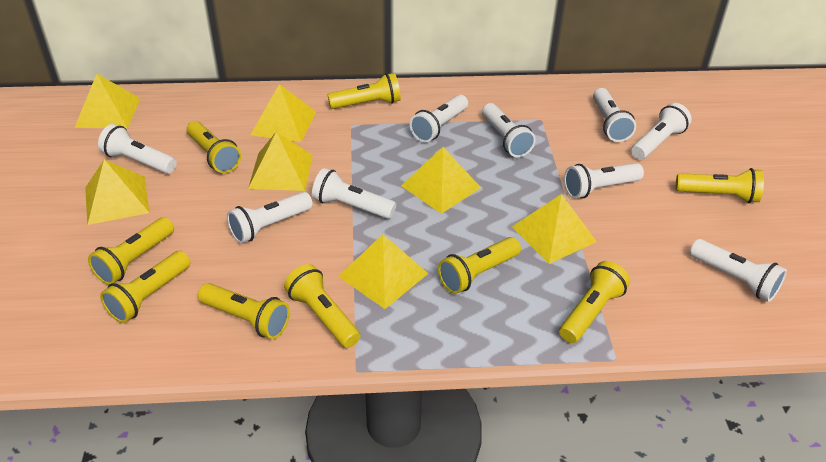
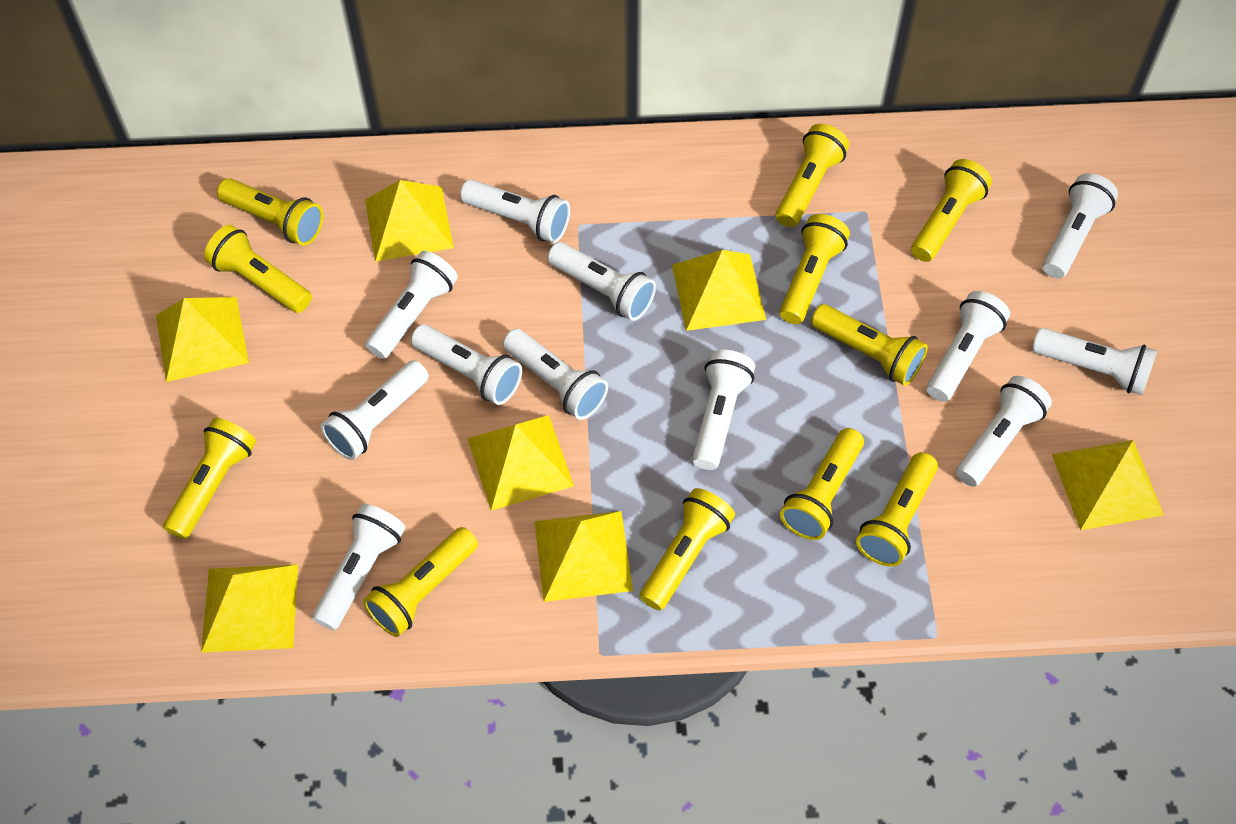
white flashlight: [98,124,177,174] [227,192,313,243] [312,168,396,219] [410,95,468,142] [482,103,536,157] [564,163,644,199] [593,88,636,142] [631,103,692,159] [690,239,787,302] = 9 -> [312,504,405,630] [321,360,429,460] [365,251,458,359] [411,324,522,405] [460,179,570,243] [503,329,608,420] [547,242,656,321] [692,350,755,470] [927,291,1010,402] [956,376,1052,487] [1032,328,1158,395] [1043,173,1118,279] = 12
yellow flashlight: [88,217,174,285] [100,251,190,323] [186,121,241,173] [198,283,290,339] [284,264,360,348] [328,73,401,109] [438,237,521,294] [559,261,630,343] [676,168,764,203] = 9 -> [163,418,256,539] [204,225,312,313] [217,178,323,246] [363,527,478,637] [640,488,735,611] [776,124,849,227] [780,214,850,324] [780,428,864,540] [811,304,928,386] [856,452,938,567] [911,159,992,262] = 11

